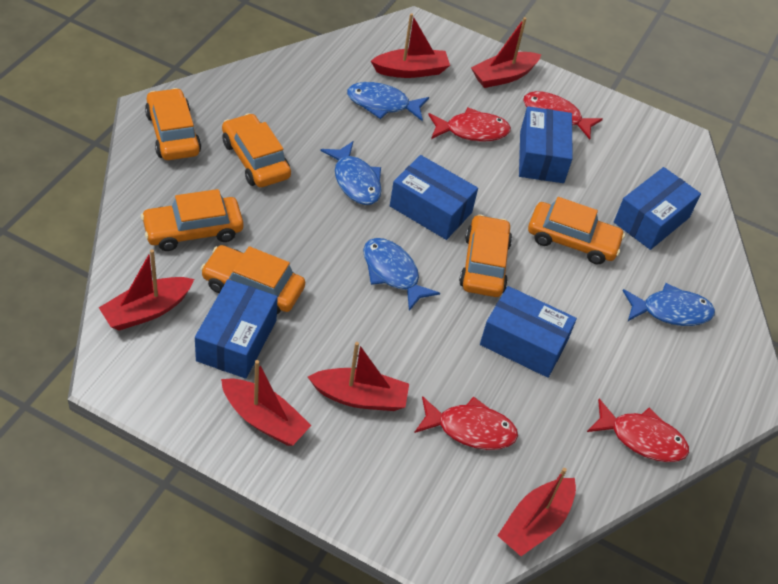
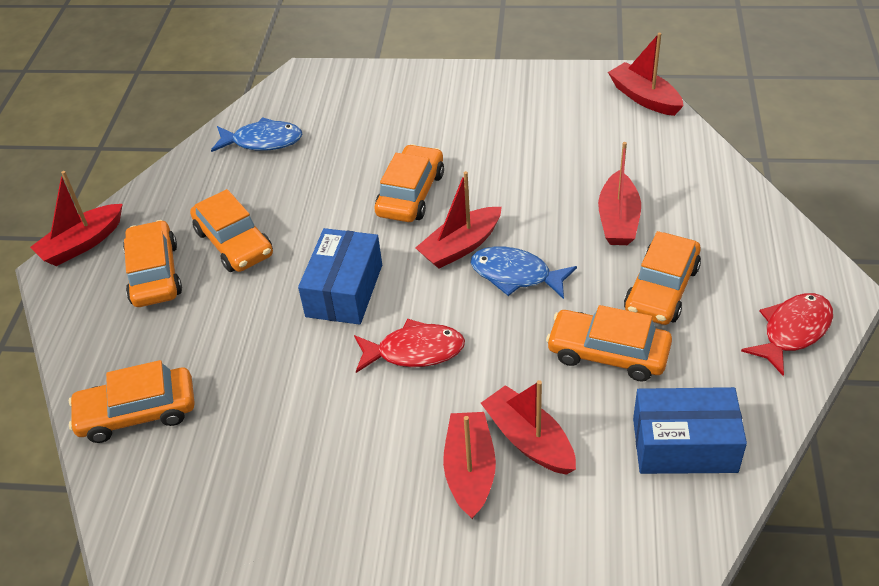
blue box: [195,279,278,379] [390,155,478,240] [480,286,577,378] [519,106,573,183] [614,167,701,250] = 5 -> [298,228,382,325] [633,387,747,474] = 2
blue fish: [321,141,382,205] [347,82,429,121] [363,238,440,311] [623,283,715,326] = 4 -> [211,117,302,152] [470,246,577,299] = 2
red fish: [414,396,518,450] [428,108,511,142] [523,91,603,139] [587,399,689,462] = 4 -> [354,319,465,373] [741,293,833,376] = 2

